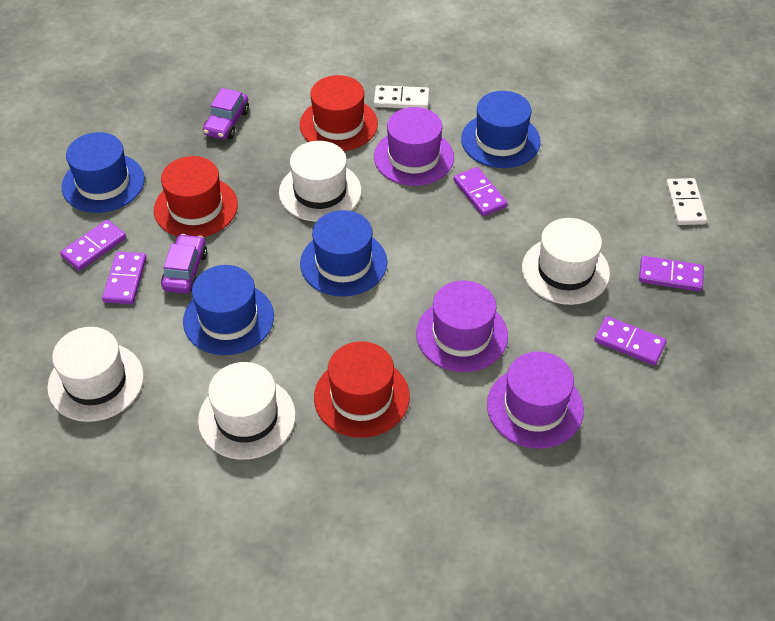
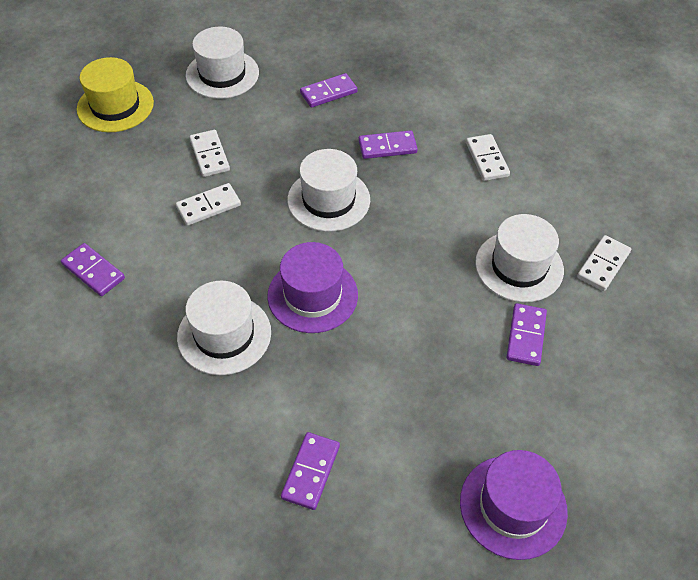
blue hat: [61,132,145,213] [183,265,274,355] [300,210,387,297] [461,91,541,168] = 4 -> none = 0
purple car: [161,234,207,294] [203,88,249,139] = 2 -> none = 0
purple hat: [374,107,454,186] [416,281,508,372] [487,351,584,449] = 3 -> [268,242,358,333] [460,450,568,560] = 2
red hat: [154,156,238,237] [300,75,378,151] [314,341,410,438] = 3 -> none = 0
white domino: [374,85,429,109] [666,178,707,225] = 2 -> [176,183,241,226] [189,130,230,177] [466,134,510,181] [577,235,631,291] = 4
yellow hat: none = 0 -> [77,57,154,132] = 1

